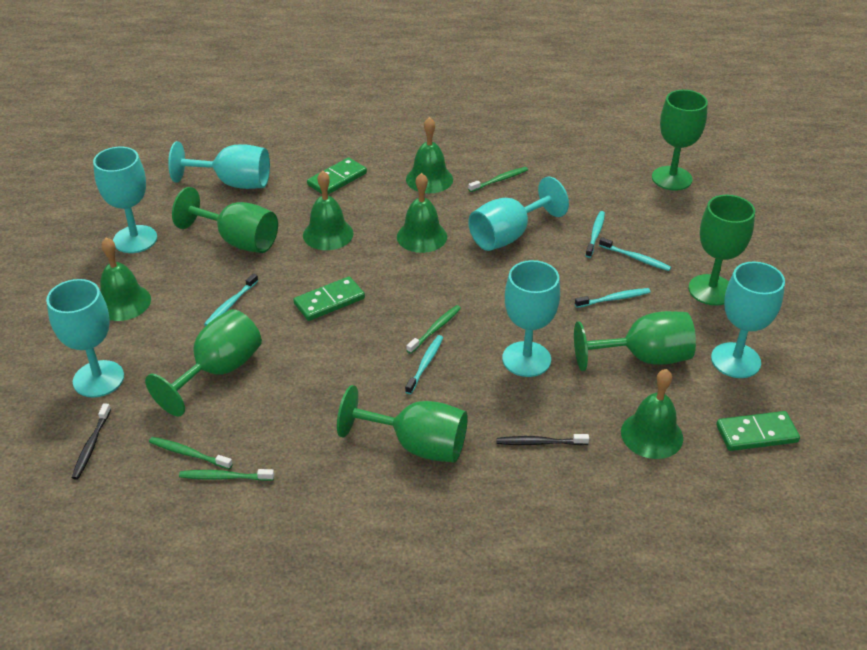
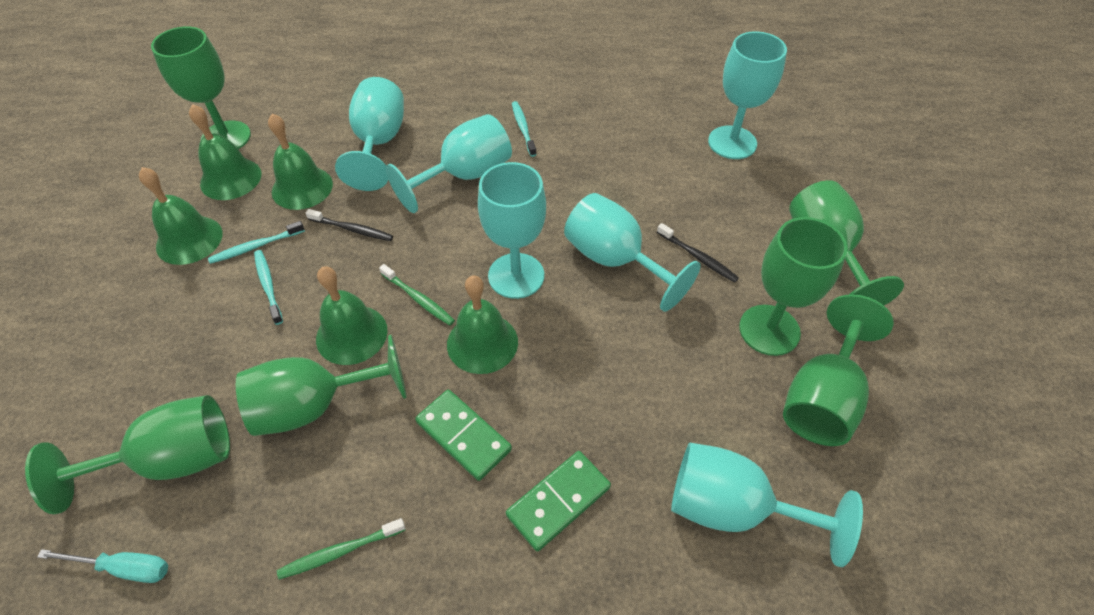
green domino: [293,276,365,321] [307,158,367,194] [716,411,800,451] = 3 -> [415,390,512,481] [506,451,611,551] = 2
green toothbrush: [149,437,233,470] [179,469,274,481] [406,305,461,354] [468,167,528,192] = 4 -> [277,518,405,579] [379,264,455,325] = 2
turquoise screwdriver: none = 0 -> [37,549,168,583] = 1
turquoise toothbrush: [204,273,258,326] [405,335,443,394] [575,288,650,308] [585,211,605,258] [599,237,671,271] = 5 -> [208,221,305,264] [254,250,283,325] [512,101,537,157] = 3

